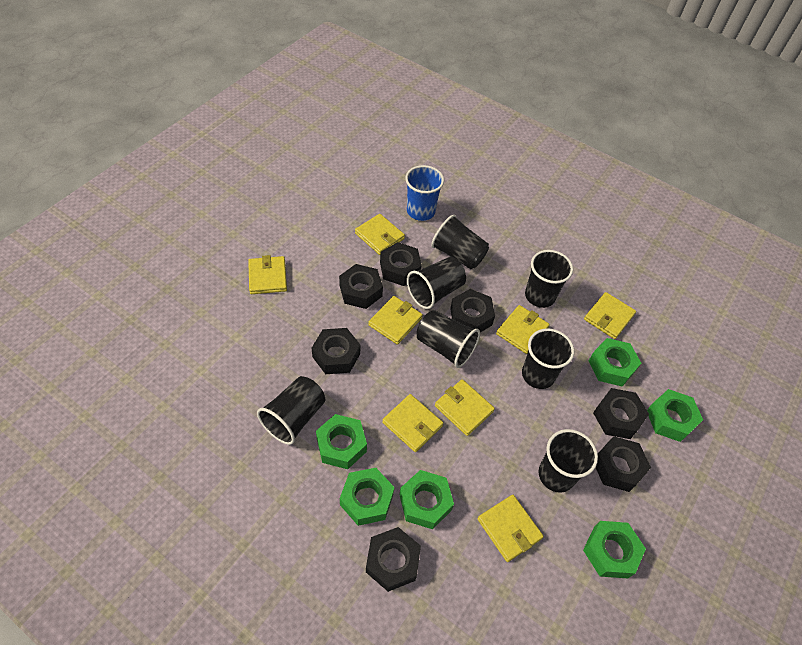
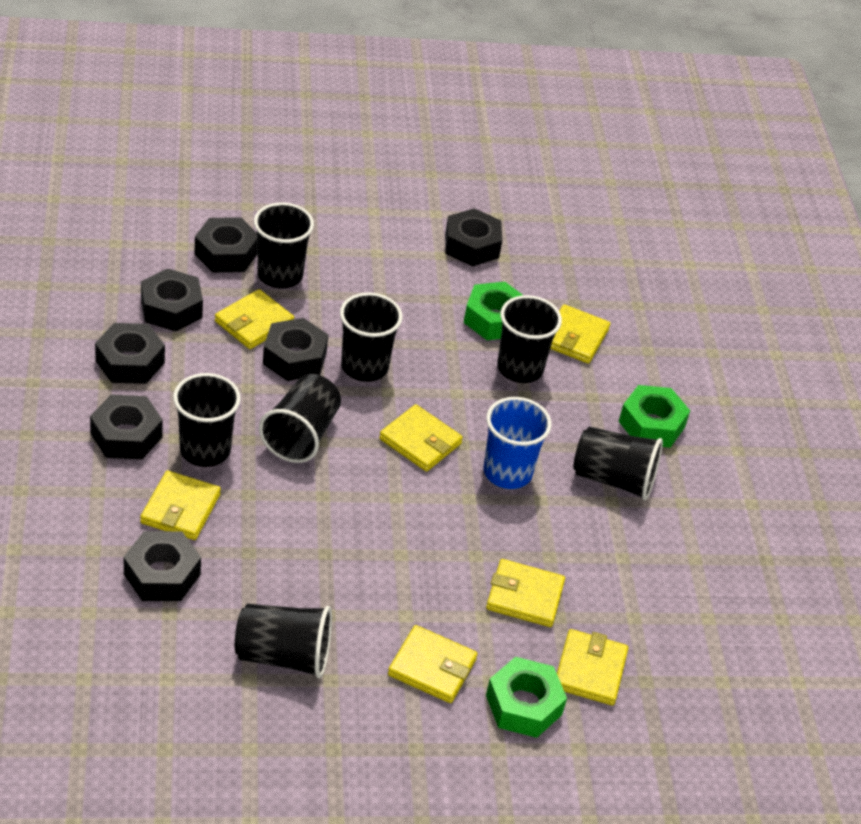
green nut: [316,414,367,469] [340,468,395,526] [399,470,454,529] [583,521,646,578] [589,338,641,386] [647,389,703,442] = 6 -> [464,282,523,340] [486,657,567,738] [619,385,690,448] = 3
yellow wallet: [248,255,287,294] [355,214,405,255] [368,296,423,345] [382,394,443,452] [435,379,495,436] [478,495,544,562] [496,305,550,354] [584,292,636,339] = 8 -> [140,470,221,540] [215,289,294,349] [379,404,463,472] [388,625,477,703] [486,559,565,627] [550,304,610,364] [557,629,628,705] = 7

